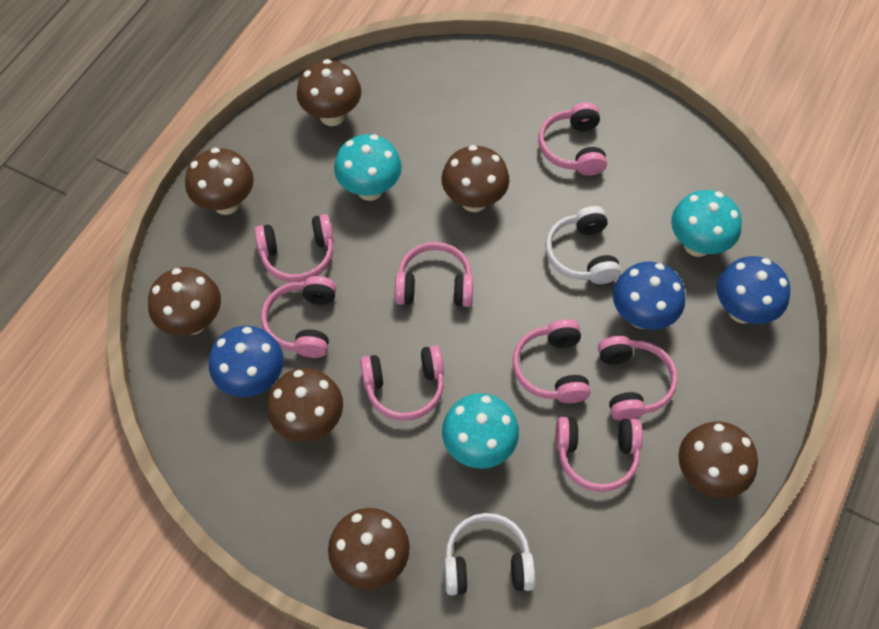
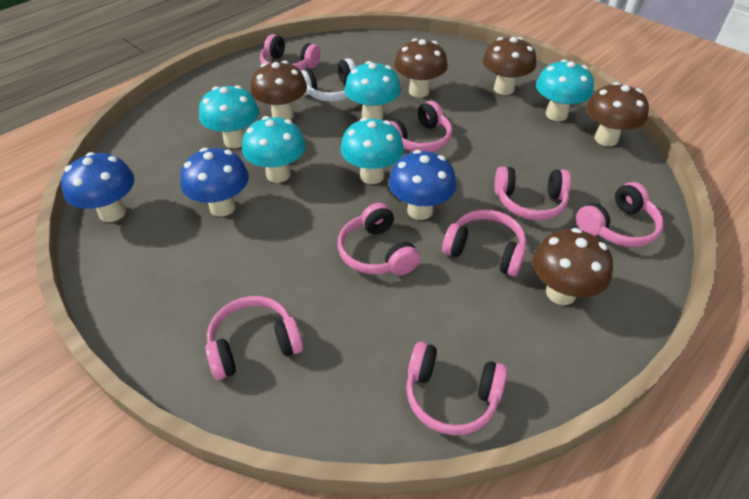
brown mushroom: [148,267,221,335] [185,148,254,215] [267,368,343,442] [297,59,362,126] [328,508,410,590] [442,145,509,212] [678,421,758,498] = 7 -> [251,61,307,120] [394,38,448,98] [483,37,536,95] [533,228,613,305] [586,82,649,146] = 5
turquoise mushroom: [334,134,402,201] [442,393,519,468] [671,190,742,257] = 3 -> [199,85,259,148] [242,116,306,183] [340,118,404,184] [344,61,401,120] [536,59,594,121] = 5
white headphones: [444,513,535,596] [545,206,621,284] = 2 -> [301,58,356,102] = 1

